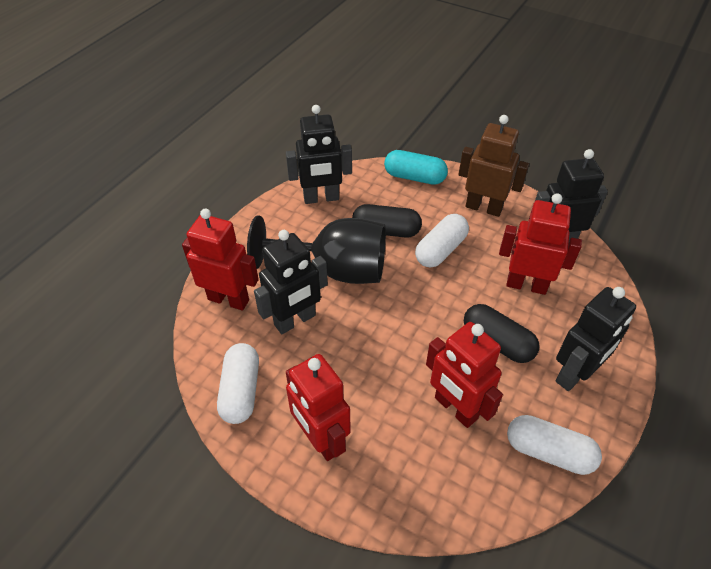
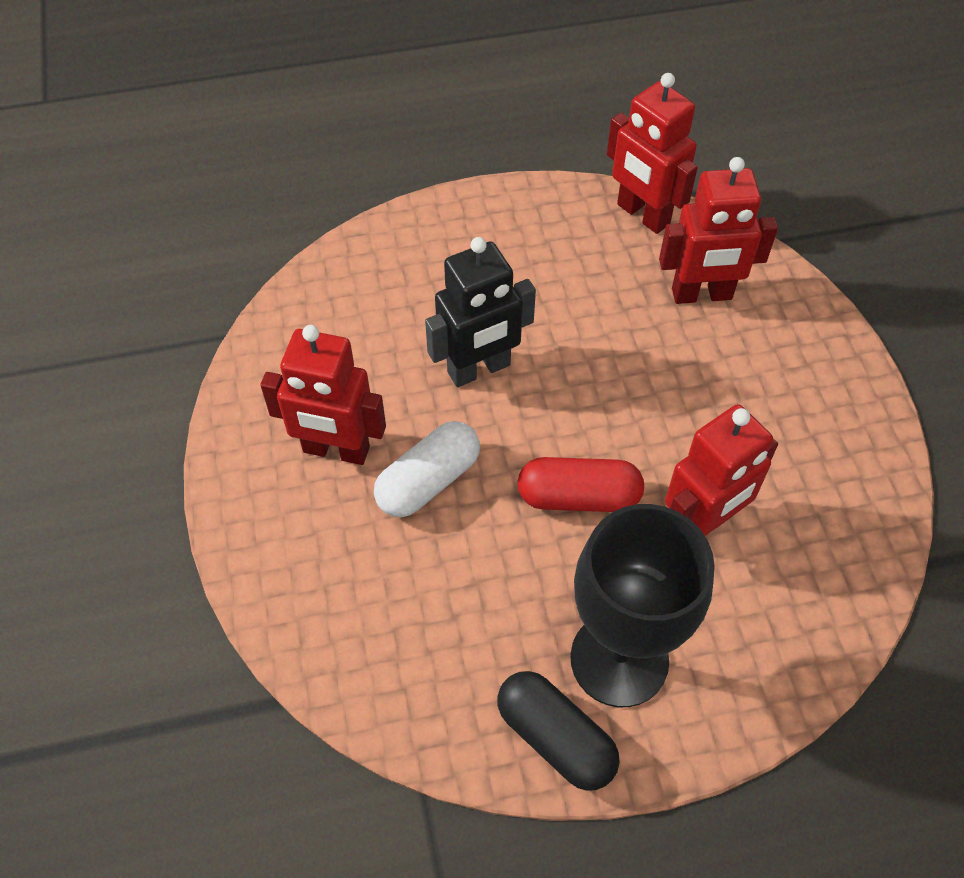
black capsule: [352,204,422,238] [464,304,540,363] = 2 -> [497,671,620,791] = 1
black robot: [254,230,328,334] [286,105,352,204] [535,149,608,241] [556,287,636,391] = 4 -> [425,237,536,387] = 1
brown robot: [458,115,529,217] = 1 -> none = 0
red capsule: none = 0 -> [517,457,644,512] = 1
turquoise capsule: [384,150,448,185] = 1 -> none = 0
white capsule: [217,343,259,424] [415,214,469,268] [507,415,602,475] = 3 -> [374,421,480,517] = 1

